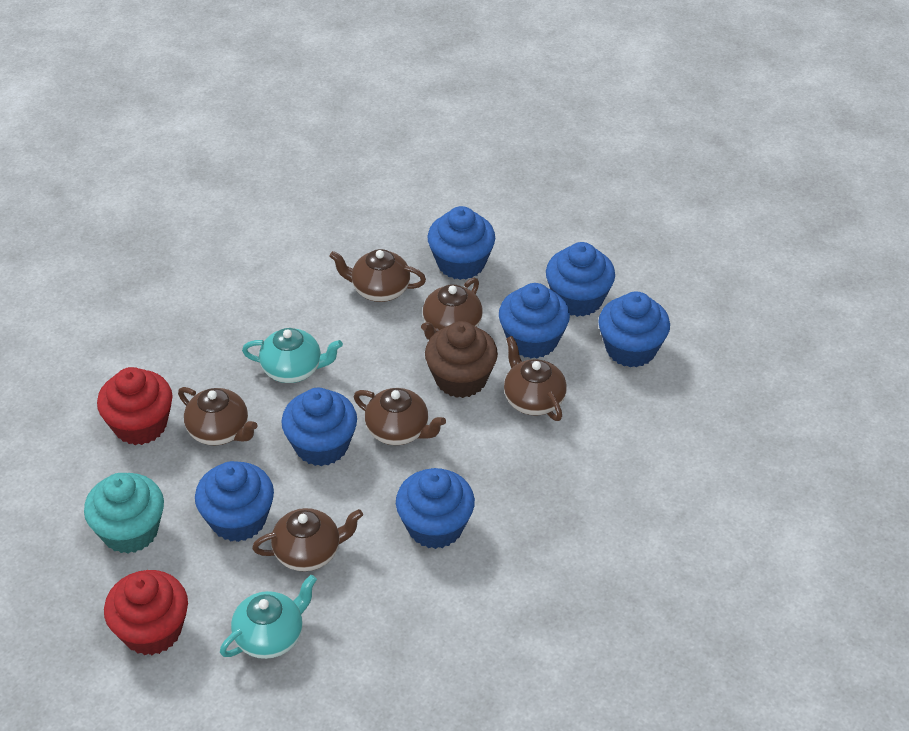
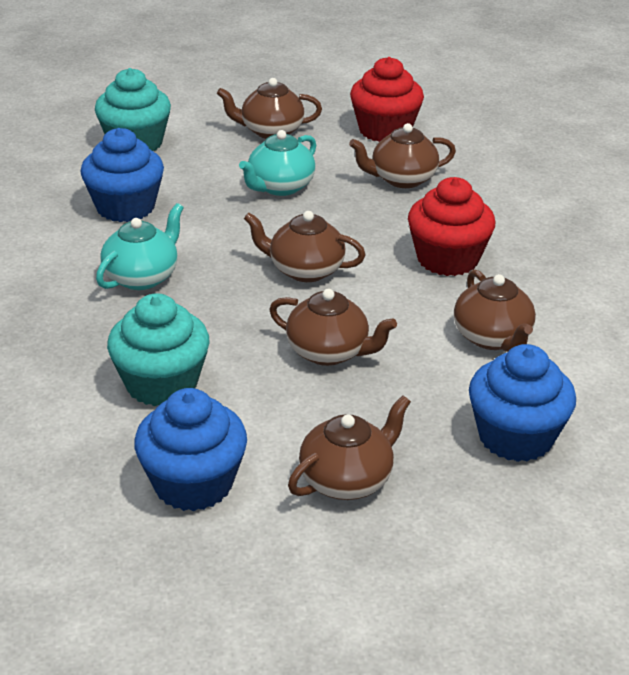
blue cupcake: [195,461,274,542] [281,387,357,466] [396,468,475,549] [427,206,495,280] [499,283,570,358] [546,242,615,317] [598,291,670,367] = 7 -> [81,128,164,222] [134,388,247,511] [469,344,576,462] = 3
brown cupcake: [425,321,498,398] = 1 -> none = 0
turquoise cupcake: [84,473,164,554] = 1 -> [95,68,171,151] [107,293,210,406] = 2

